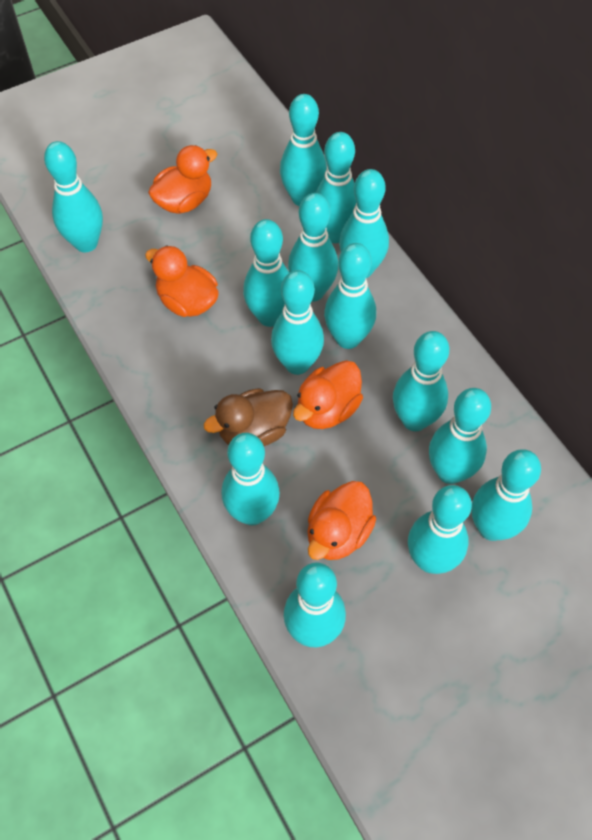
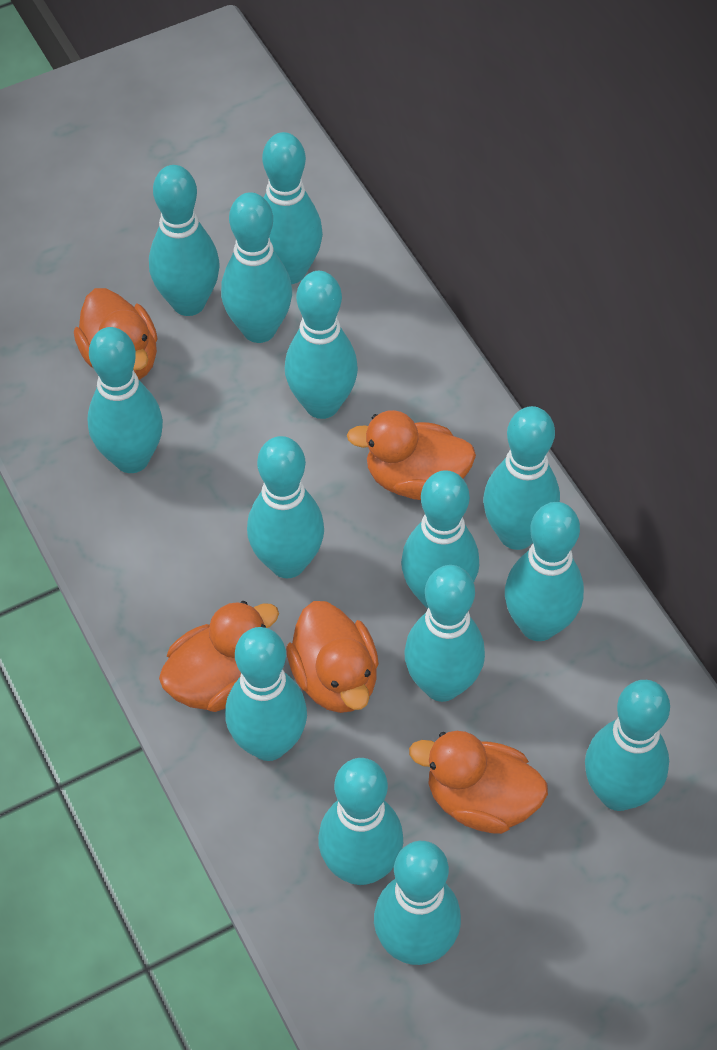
brown duck: [204,388,293,446] = 1 -> none = 0
orange duck: [145,245,219,317] [148,145,217,214] [293,360,363,429] [307,481,376,560] = 4 -> [74,288,158,380] [159,601,279,712] [286,601,379,713] [347,410,476,500] [409,731,548,834] = 5

